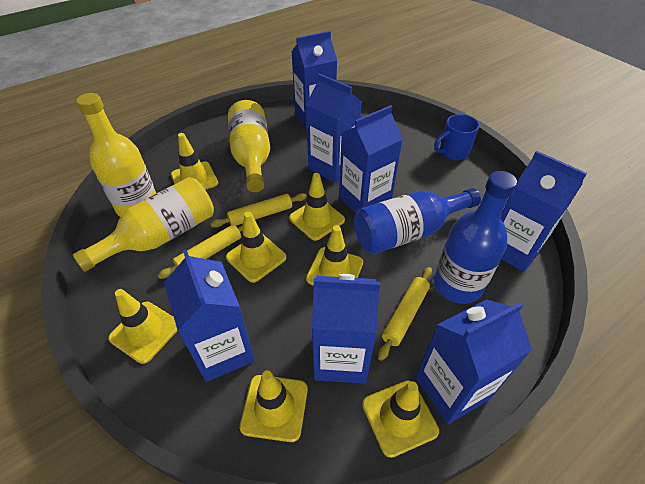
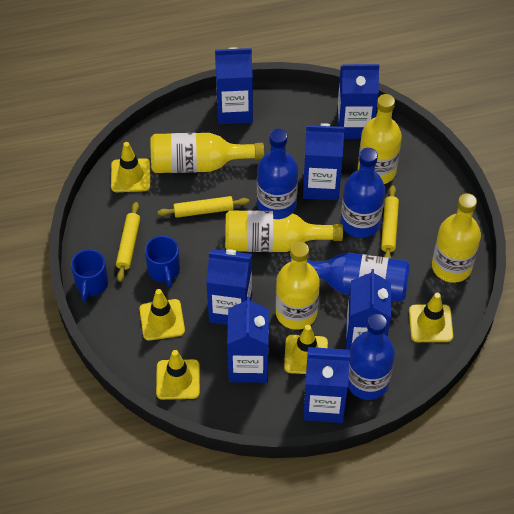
blue bottle: [354,188,481,254] [434,171,517,304] = 2 -> [257,129,298,213] [289,253,410,302] [341,148,385,238] [348,314,395,400] = 4
blue mug: [434,114,479,160] = 1 -> [71,249,108,302] [145,236,180,287] = 2
yellow bottle: [73,177,214,272] [76,93,156,217] [228,100,270,192] = 3 -> [151,133,264,173] [225,210,343,252] [276,241,320,330] [358,94,402,184] [432,193,481,283] = 5
yellow traffic cone: [108,289,178,364] [171,133,218,190] [226,212,286,283] [240,370,308,442] [289,173,345,241] [306,225,363,286] [362,381,439,458] = 7 -> [111,142,150,192] [139,289,185,341] [156,350,200,400] [284,325,328,374] [409,293,453,342] = 5

